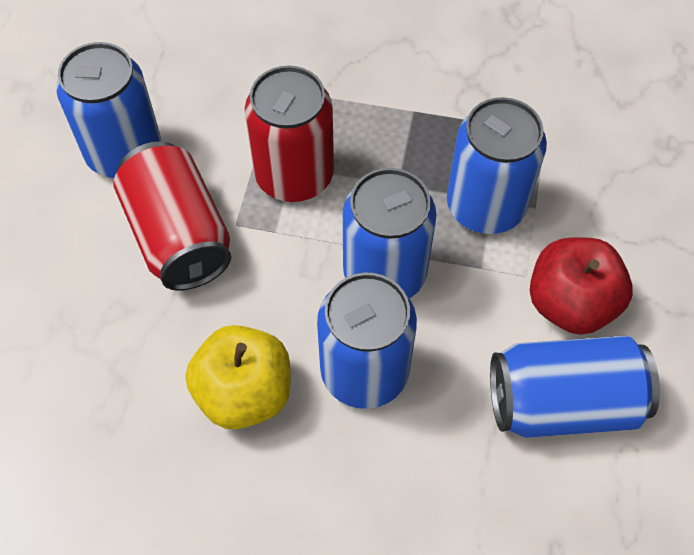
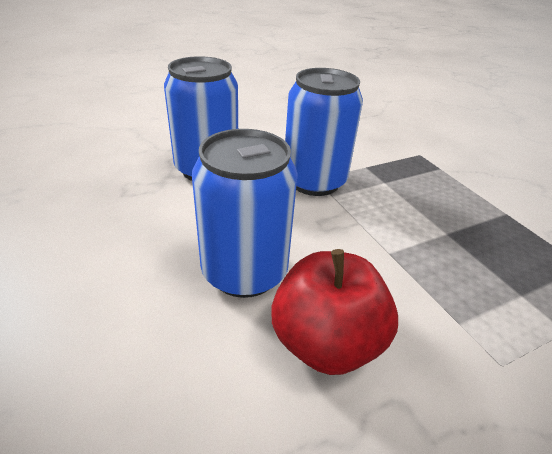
blue can: [56,42,161,178] [317,273,417,409] [343,168,436,298] [447,97,547,234] [490,336,660,438] = 5 -> [164,56,238,181] [192,129,298,298] [285,68,363,196] = 3
red can: [113,141,231,291] [245,65,334,202] = 2 -> none = 0
yellow apple: [186,325,290,430] = 1 -> none = 0

